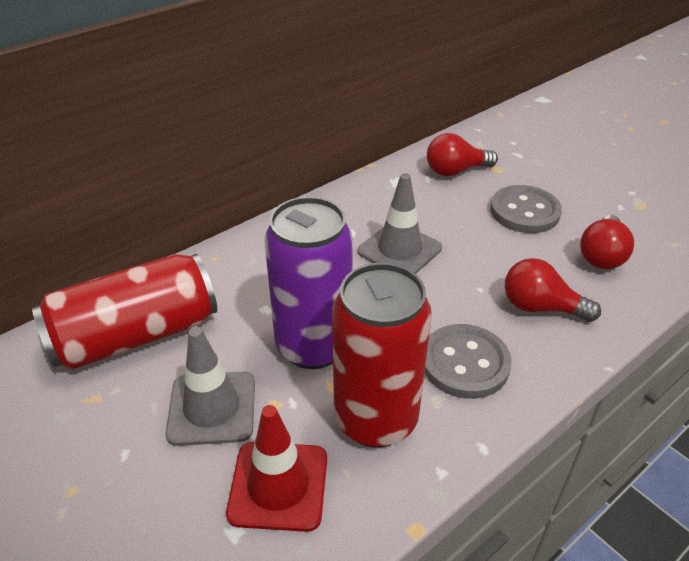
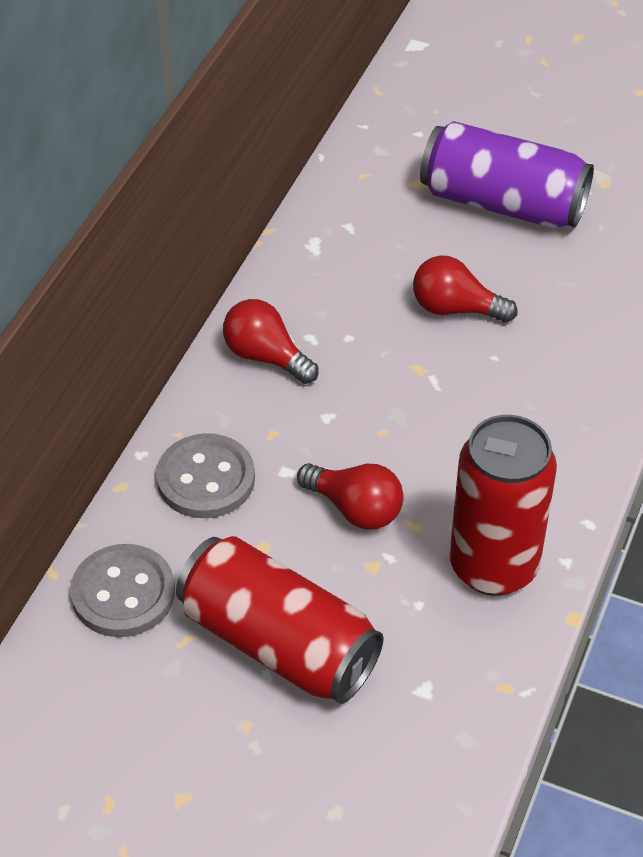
grey traffic cone: [166,327,255,446] [358,173,442,274] = 2 -> none = 0
red traffic cone: [226,405,327,532] = 1 -> none = 0

